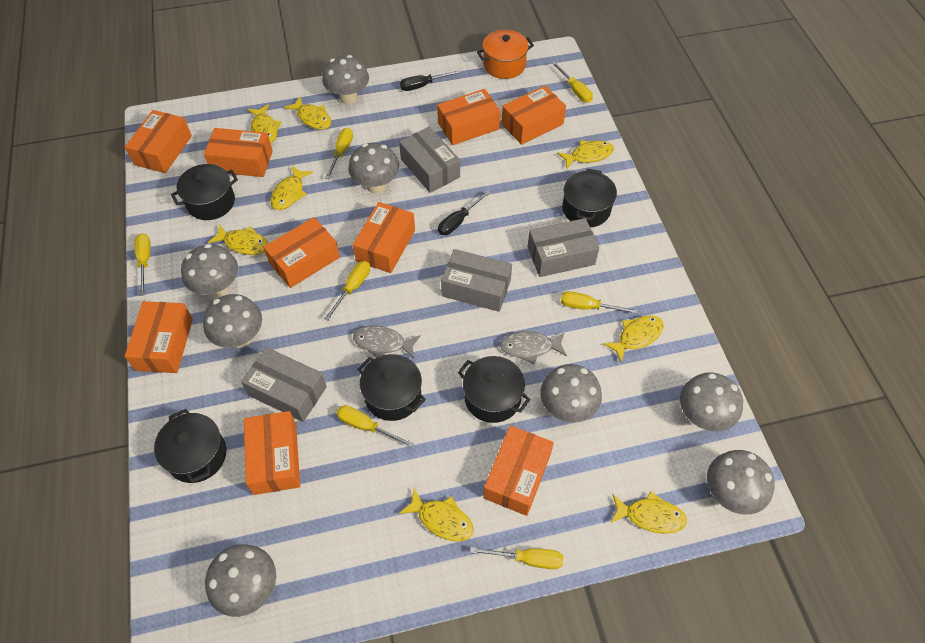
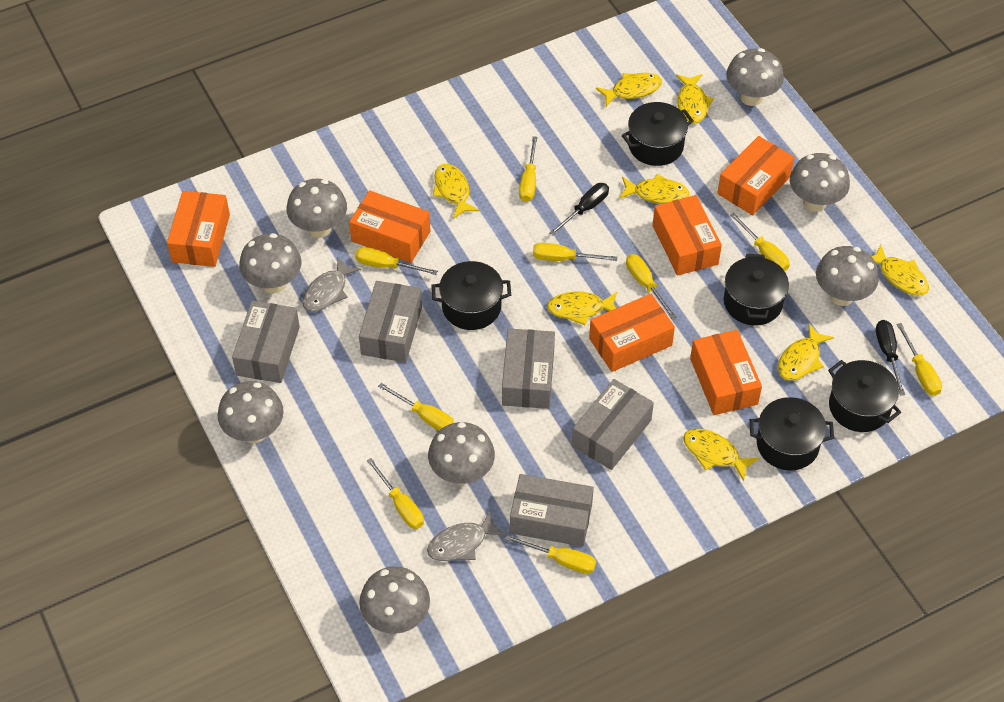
grey box: [241,347,327,422] [399,127,460,193] [441,249,512,312] [528,218,599,277] = 4 -> [232,301,300,383] [359,281,422,362] [502,328,555,409] [510,474,594,547] [572,379,654,470] = 5
orange box: [125,110,192,173] [125,301,193,373] [204,128,273,177] [244,411,300,495] [264,217,340,288] [353,202,415,273] [437,89,500,145] [483,426,554,516] [501,86,566,145] = 9 -> [167,191,230,267] [349,190,430,263] [589,294,675,372] [653,195,722,276] [690,330,762,415] [717,136,795,215] = 6
orange pot: [477,30,534,79] = 1 -> none = 0
yellow screwdriver: [135,233,151,296] [324,261,370,320] [325,128,353,179] [336,405,414,447] [470,547,563,569] [552,62,593,102] [561,291,638,314] = 7 -> [355,247,438,275] [367,458,424,529] [378,383,454,431] [505,535,596,574] [519,136,538,202] [533,243,617,261] [626,254,676,319] [730,213,790,271] [896,323,942,396] = 9

